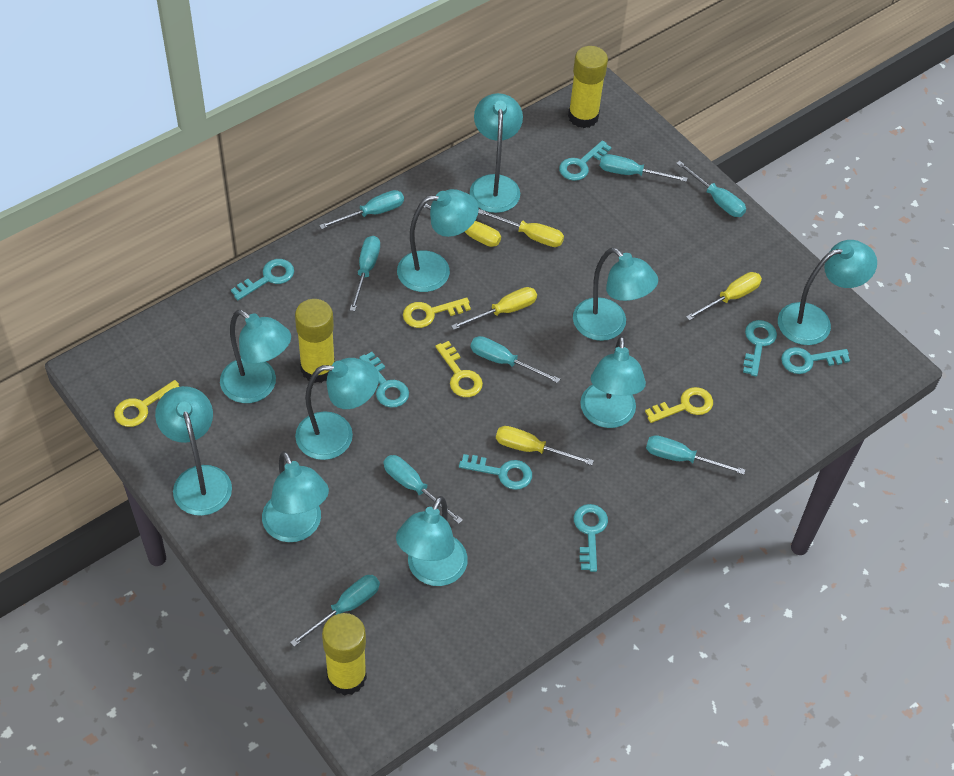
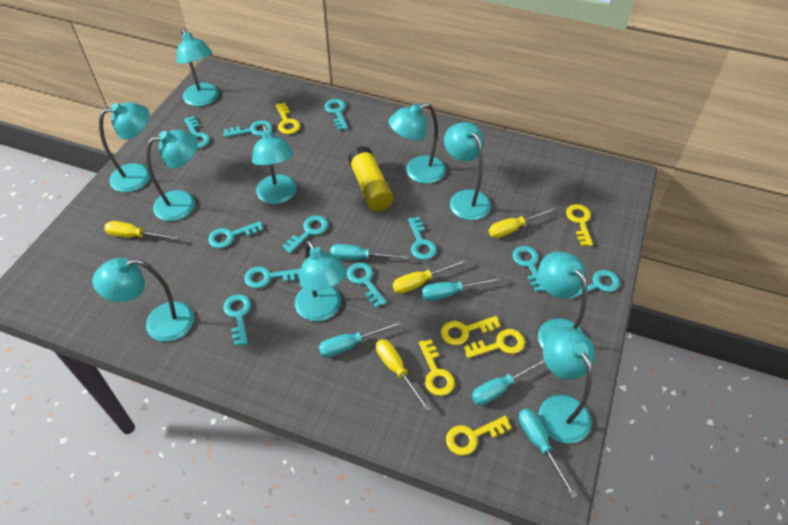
turquoise key: [231,259,294,300] [359,352,409,408] [459,454,532,490] [559,140,612,181] [574,504,608,572] [743,320,777,377] [781,347,850,374] = 7 -> [184,116,210,148] [208,221,263,248] [223,120,272,137] [223,294,251,346] [244,266,301,289] [282,215,328,253] [324,99,348,130] [347,262,387,307] [408,217,437,260] [512,246,545,292] [569,270,620,299] = 11
turquoise screwdriver: [290,575,380,647] [319,190,404,229] [350,236,380,311] [384,455,463,524] [471,336,560,383] [600,154,688,182] [646,435,745,475] [676,161,746,217] = 8 -> [319,321,401,357] [330,244,409,260] [422,277,501,301] [472,357,545,405] [519,408,577,498] = 5
yellow glue stick: [295,299,335,383] [322,613,367,696] [568,46,608,128] = 3 -> [348,146,393,211] = 1
yellow key: [114,380,179,427] [403,298,471,328] [435,341,483,397] [645,387,713,423] = 4 -> [275,103,300,134] [419,339,455,396] [441,316,501,345] [446,416,511,456] [464,329,525,358] [566,204,593,246] = 6
yellow screwdriver: [424,203,501,247] [451,287,537,330] [478,209,564,247] [496,426,594,465] [686,272,762,321] = 5 -> [104,221,179,240] [376,339,431,411] [393,259,466,294] [489,207,556,238] = 4

